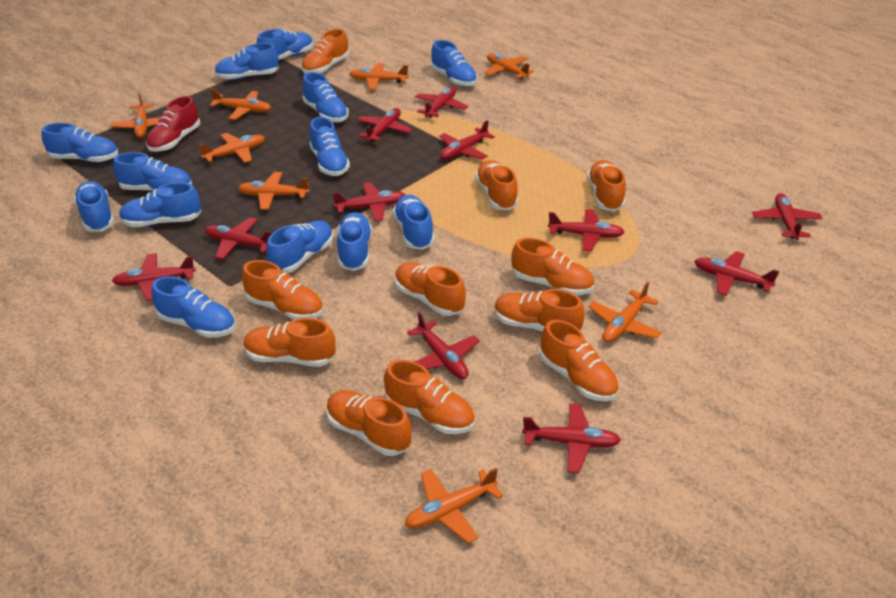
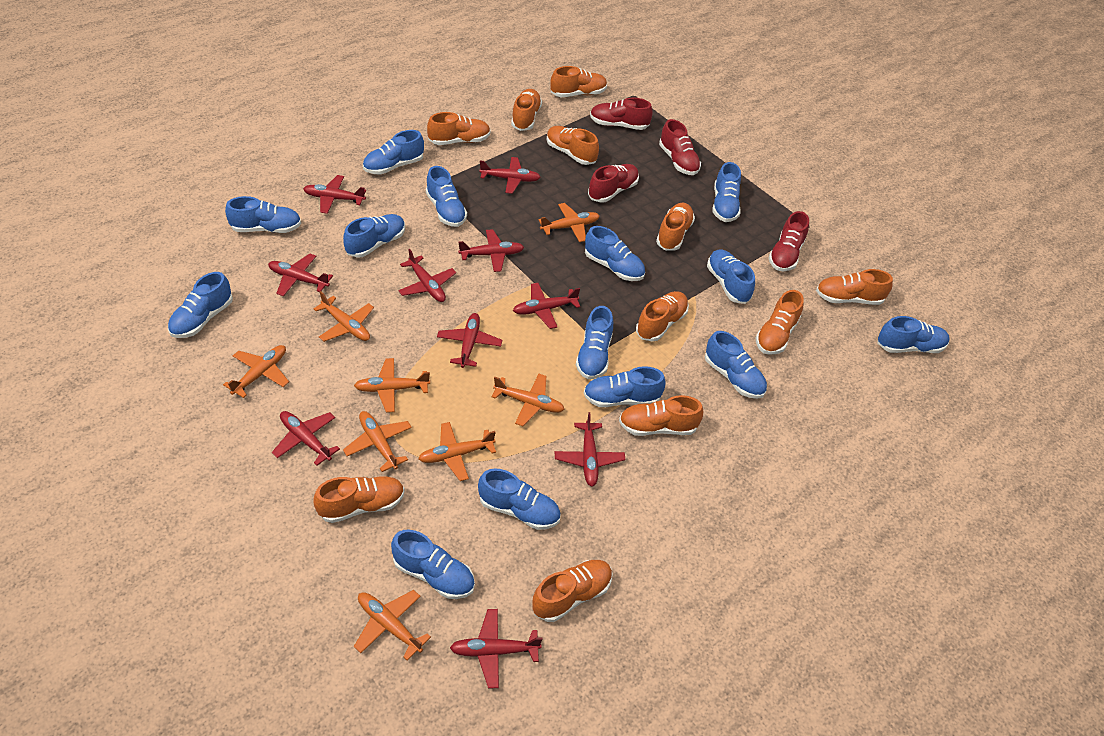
blue shoe: [41,123,118,162] [74,181,114,232] [113,152,192,191] [119,182,201,227] [152,276,236,338] [214,43,279,80] [256,29,314,59] [266,221,333,273] [302,72,349,122] [309,117,350,176] [337,212,372,271] [393,195,434,250] [431,40,477,87] = 13 -> [168,272,233,338] [225,196,301,233] [343,214,405,258] [363,130,424,175] [391,530,475,599] [426,166,467,227] [478,469,561,530] [576,306,613,379] [584,366,666,407] [585,226,645,281] [705,331,767,399] [707,250,755,304] [713,162,741,222] [877,316,950,353] = 14
red plane: [112,253,196,301] [205,217,272,259] [332,182,405,221] [357,108,413,142] [407,312,480,379] [415,86,468,118] [439,120,495,160] [522,403,621,473] [548,209,625,252] [694,251,779,296] [752,193,823,240] = 11 -> [268,253,333,296] [272,411,340,466] [303,175,366,214] [398,249,456,302] [437,313,502,368] [450,609,542,688] [458,229,524,272] [479,157,541,194] [513,283,580,329] [555,412,625,487] = 10
red shoe: [146,96,200,152] = 1 -> [588,164,639,203] [590,98,653,130] [659,119,701,175] [769,211,809,271] = 4

